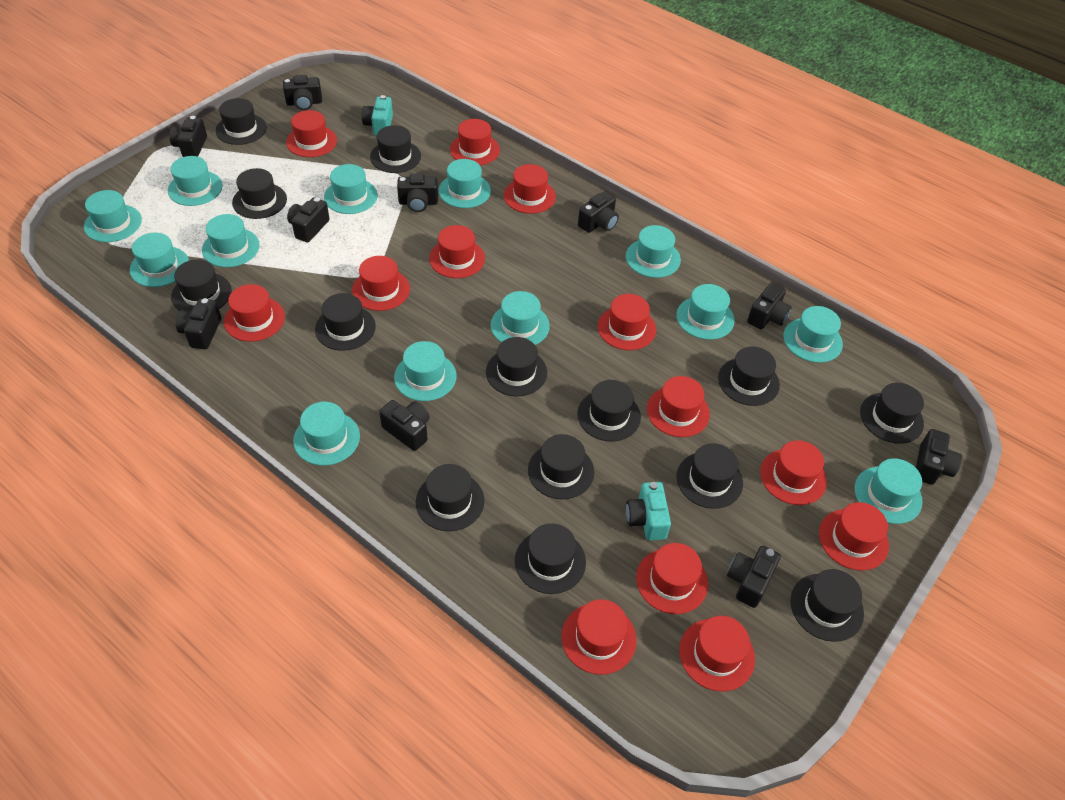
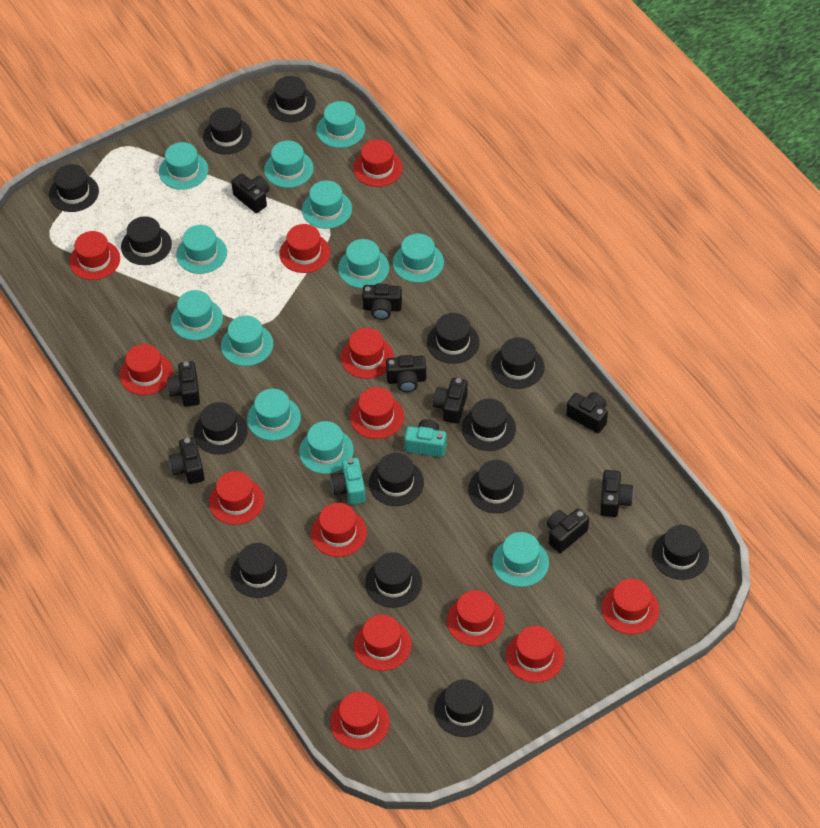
black camera: [169,116,207,157] [176,298,221,349] [283,75,322,110] [287,197,330,243] [379,400,430,451] [397,174,438,212] [578,191,619,233] [727,546,781,608] [747,283,792,329] [916,429,962,485] = 10 -> [167,361,200,407] [169,437,205,484] [231,174,270,213] [362,284,402,320] [386,355,426,392] [433,378,468,424] [547,509,589,553] [566,392,608,433] [600,470,634,517] = 9
turquoise hat: [84,190,142,242] [130,233,189,287] [168,156,223,206] [202,214,260,267] [293,402,360,466] [324,164,378,214] [394,341,456,401] [439,159,491,208] [491,291,550,345] [626,225,681,278] [676,284,735,340] [783,306,843,363] [855,458,922,524] = 13 -> [159,142,208,190] [171,290,223,340] [176,225,227,274] [221,315,273,366] [247,389,301,441] [264,140,314,188] [299,421,354,474] [302,180,352,229] [316,101,365,148] [338,239,389,288] [393,233,444,283] [492,532,549,587] = 12

